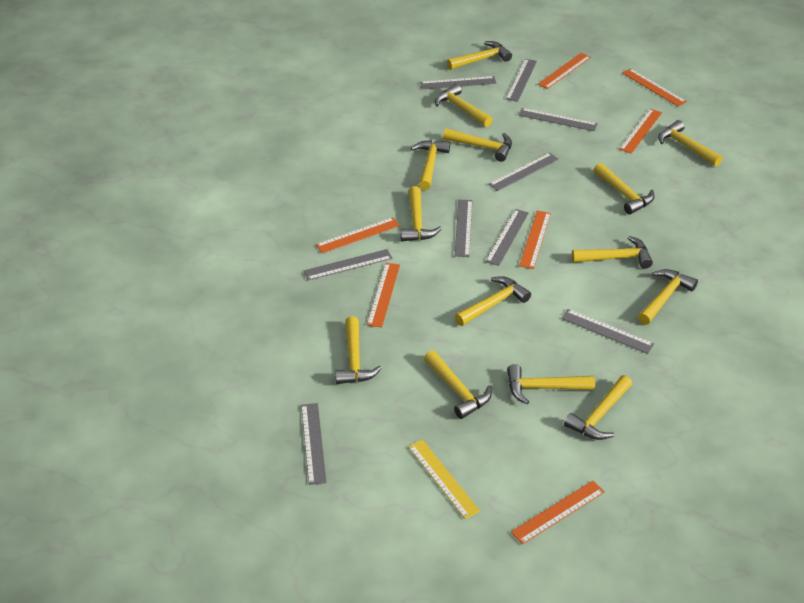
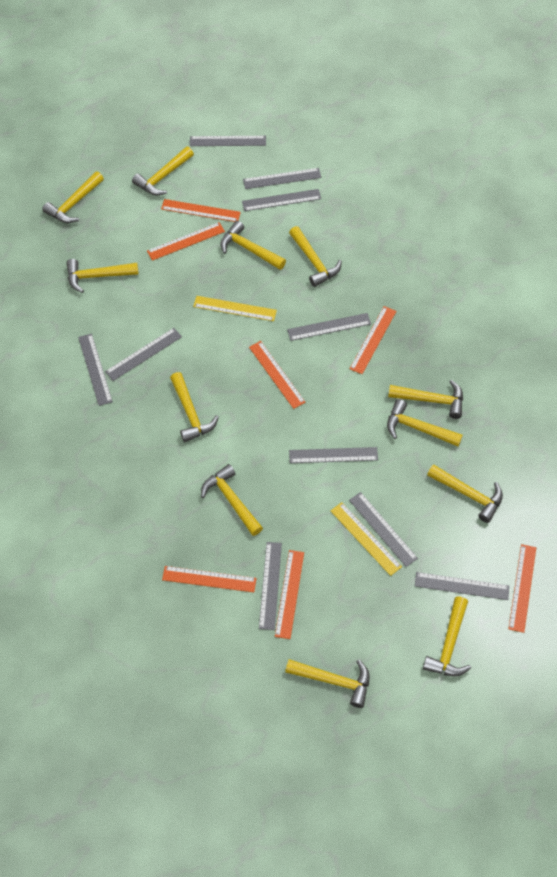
grey ruler: [301,403,327,485] [304,249,393,281] [420,76,496,89] [455,200,472,257] [485,209,529,266] [489,153,559,191] [506,59,537,102] [519,108,598,131] [561,309,654,354] = 9 -> [78,333,113,406] [105,328,182,381] [190,136,266,146] [242,189,321,211] [243,168,321,189] [259,542,282,630] [287,313,371,341] [289,447,378,463] [349,492,418,567] [415,572,509,600] = 10
yellow hammer: [335,316,382,384] [401,186,442,241] [411,140,450,190] [424,350,492,419] [435,84,493,127] [443,128,512,162] [447,41,512,70] [455,276,531,326] [507,364,595,404] [564,375,632,440] [572,236,653,269] [594,163,655,215] [638,269,698,325] [658,120,723,166] = 14 -> [42,171,104,223] [66,259,139,293] [132,147,194,195] [170,372,219,442] [201,464,263,536] [220,221,286,270] [285,659,369,708] [289,226,342,287] [387,399,463,447] [388,380,463,419] [423,596,471,676] [427,464,503,523] = 12
yellow ruler: [408,439,480,519] = 1 -> [193,296,277,321] [331,502,402,576] = 2

